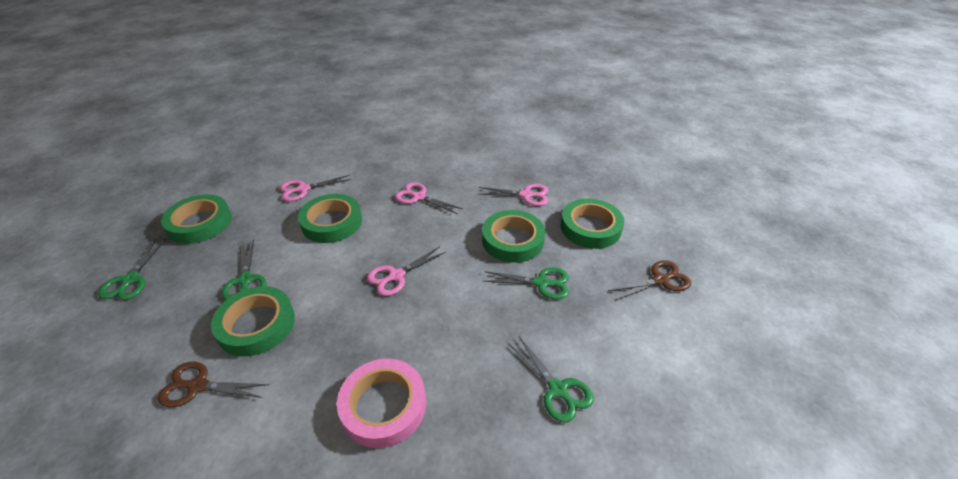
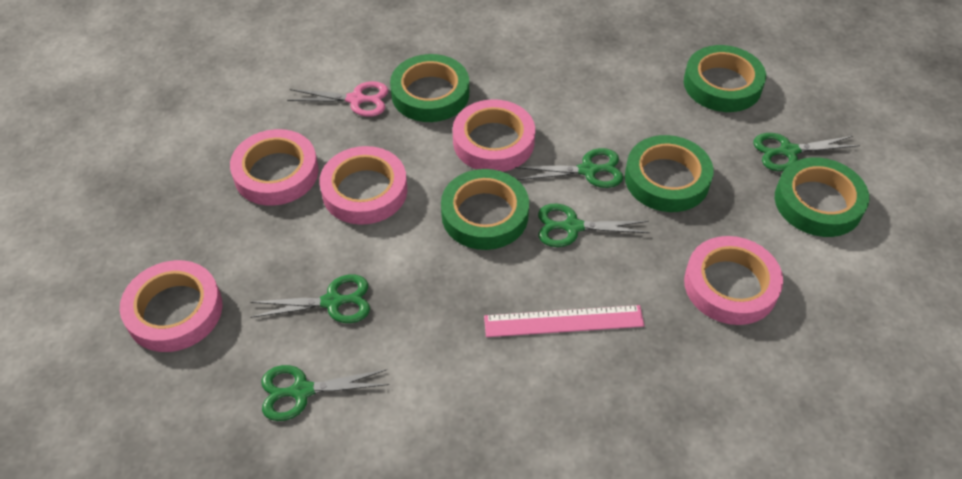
brown scissors: [158,362,269,407] [608,260,691,301] = 2 -> none = 0
green scissors: [98,239,166,300] [222,240,267,300] [483,268,569,300] [508,337,594,423] = 4 -> [250,274,370,323] [261,365,389,421] [515,148,623,188] [538,204,650,247] [753,133,860,171] = 5
pink ruler: none = 0 -> [484,305,645,337] = 1
pink scissors: [280,175,352,201] [367,246,446,296] [395,182,463,214] [479,184,548,206] = 4 -> [287,81,388,117] = 1
pink tape: [337,359,426,448] = 1 -> [120,260,222,352] [230,129,319,206] [319,146,407,225] [453,99,535,172] [684,236,783,325] = 5

